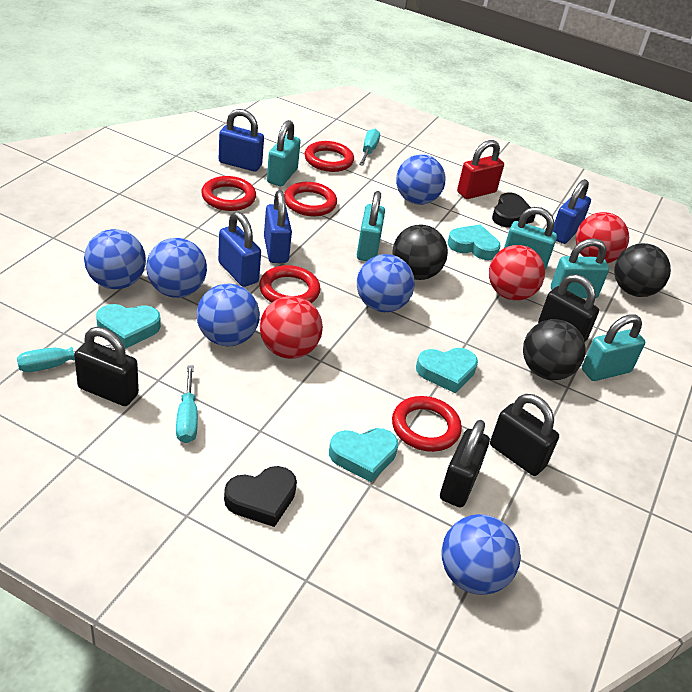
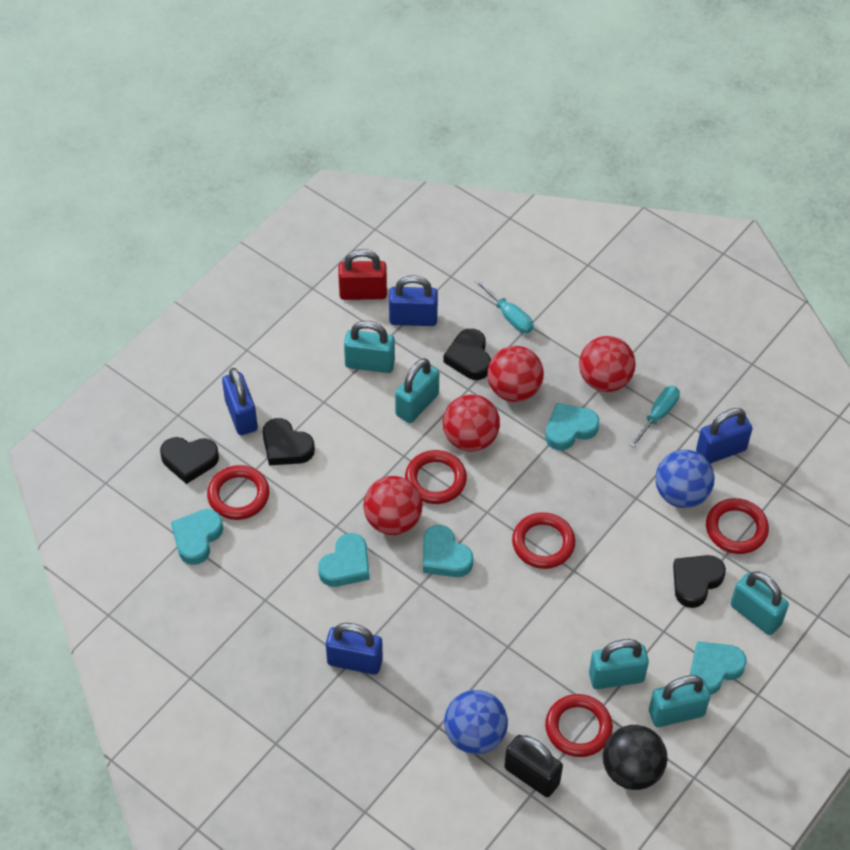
black ball: [392,225,448,280] [523,319,586,380] [614,243,671,297] = 3 -> [603,725,668,790] = 1
black heart: [224,466,297,527] [492,193,536,228] = 2 -> [160,437,219,484] [263,418,315,465] [443,329,491,380] [673,555,726,608] = 4
black padlock: [74,327,139,406] [440,420,490,508] [490,394,559,476] [538,274,599,342] = 4 -> [505,735,563,797] = 1
blue ball: [84,229,146,289] [146,238,207,298] [197,284,260,346] [357,254,415,312] [396,155,445,205] [441,514,521,595] = 6 -> [444,690,508,754] [655,450,714,508] = 2
red ball: [260,296,323,359] [489,245,545,301] [576,212,629,263] = 3 -> [363,476,423,535] [443,394,500,452] [487,346,544,402] [579,336,635,392] = 4
turquoise heart: [96,304,161,349] [329,428,398,482] [416,348,478,393] [447,225,500,260] = 4 -> [171,509,223,565] [318,533,370,587] [423,525,473,577] [545,403,599,450] [690,641,747,695] = 5
turquoise screwdriver: [17,344,114,372] [176,365,198,443] [359,129,380,166] = 3 -> [475,279,534,333] [629,386,680,448] = 2

